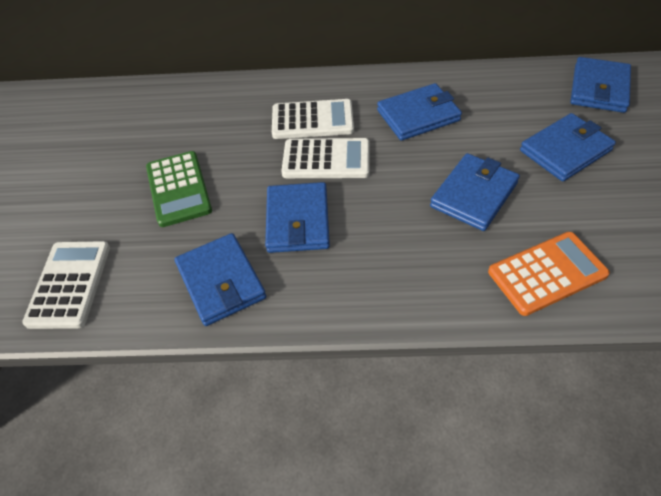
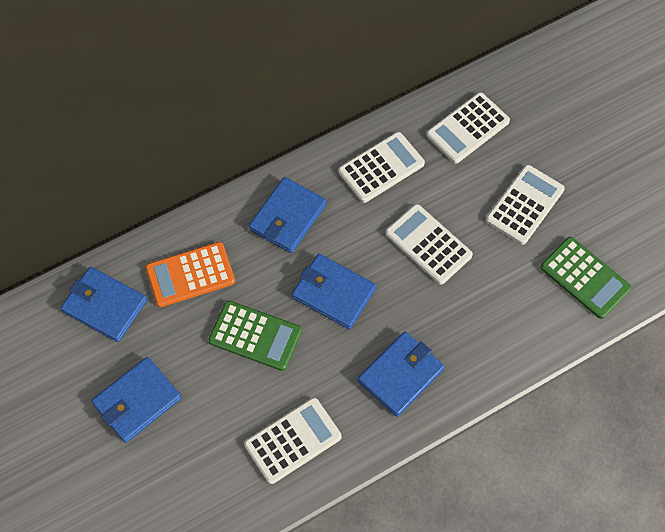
blue wallet: [175,233,266,326] [265,182,330,253] [377,83,462,141] [430,153,520,231] [520,113,616,182] [570,57,631,113] = 6 -> [61,267,147,342] [91,357,182,443] [249,177,326,253] [292,254,376,329] [358,331,445,417] = 5
green calculator: [146,151,212,227] = 1 -> [208,301,302,371] [540,237,631,319] = 2
white calculator: [22,241,110,329] [272,99,354,139] [281,138,369,178] = 3 -> [244,398,342,484] [338,132,425,203] [385,204,473,284] [427,92,510,163] [486,165,565,245] = 5

